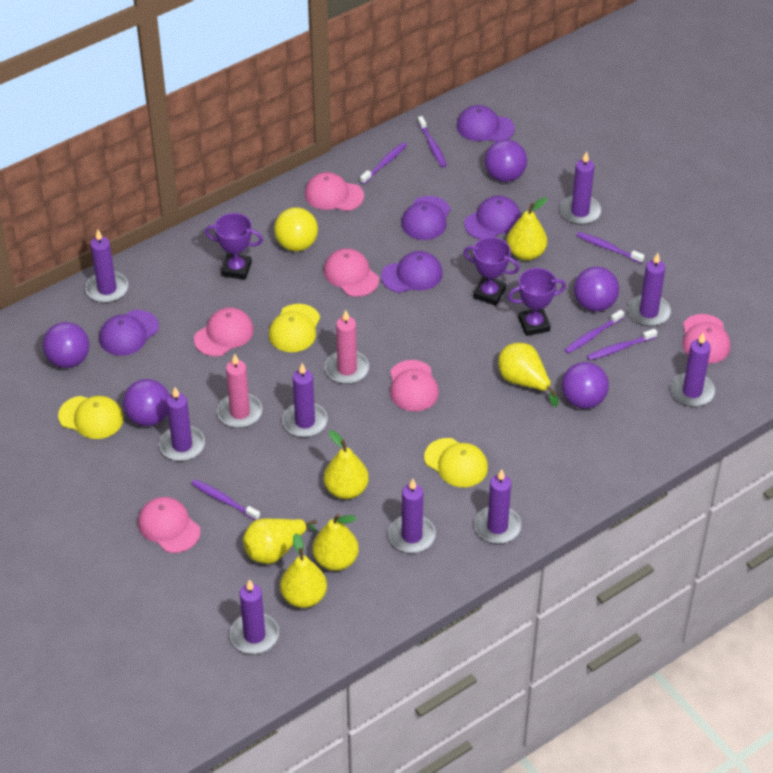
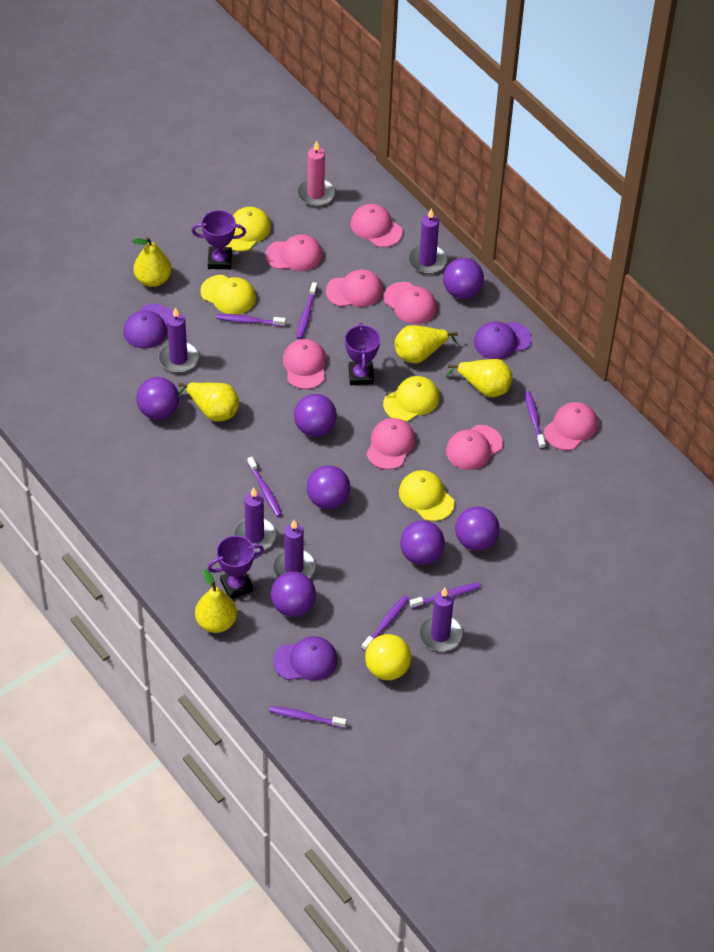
pink candle: [217,354,262,428] [325,310,369,384] = 2 -> [297,141,335,206] = 1
pink cap: [138,497,200,553] [194,307,254,357] [305,172,364,211] [324,248,379,297] [390,360,439,411] [682,314,730,364] = 6 -> [265,234,323,271] [283,339,327,389] [326,269,383,307] [351,204,403,247] [366,418,416,470] [383,282,437,324] [446,425,503,470] [544,402,598,450] = 8
purple ball: [43,322,89,368] [123,379,169,426] [485,139,527,182] [562,362,609,409] [574,267,619,312] = 5 -> [136,377,179,420] [271,571,316,617] [294,394,337,437] [307,465,350,509] [400,520,445,565] [443,258,484,299] [455,507,500,551] = 7
purple candle: [85,229,128,303] [159,387,205,461] [230,579,279,654] [282,363,328,437] [388,479,436,553] [474,469,522,544] [560,151,601,225] [628,253,671,326] [670,333,715,407] = 9 -> [158,307,199,373] [233,487,276,552] [272,520,315,578] [408,209,447,274] [419,588,462,651] = 5
purple cap: [99,310,159,356] [381,251,443,293] [401,196,451,240] [457,105,515,142] [464,196,521,239] = 5 -> [123,304,173,349] [273,636,338,681] [474,321,531,359] = 3
purple toothbrush: [192,479,260,520] [360,142,407,184] [418,116,447,167] [564,310,624,353] [576,232,645,264] [587,329,657,361] = 6 -> [216,314,286,326] [247,457,282,517] [269,706,346,728] [296,282,317,339] [362,595,409,651] [409,582,481,609] [525,391,545,449] = 7
yellow cap: [58,396,123,439] [269,304,320,352] [424,438,488,487] = 3 -> [200,275,256,314] [226,207,271,251] [383,376,440,422] [399,470,454,521] = 4
yellow pear: [243,519,317,564] [280,533,327,608] [312,514,359,571] [324,430,369,499] [498,343,558,407] [507,197,547,261] = 6 -> [132,237,172,287] [178,382,239,422] [195,569,237,633] [395,325,458,363] [446,359,513,397] = 5

